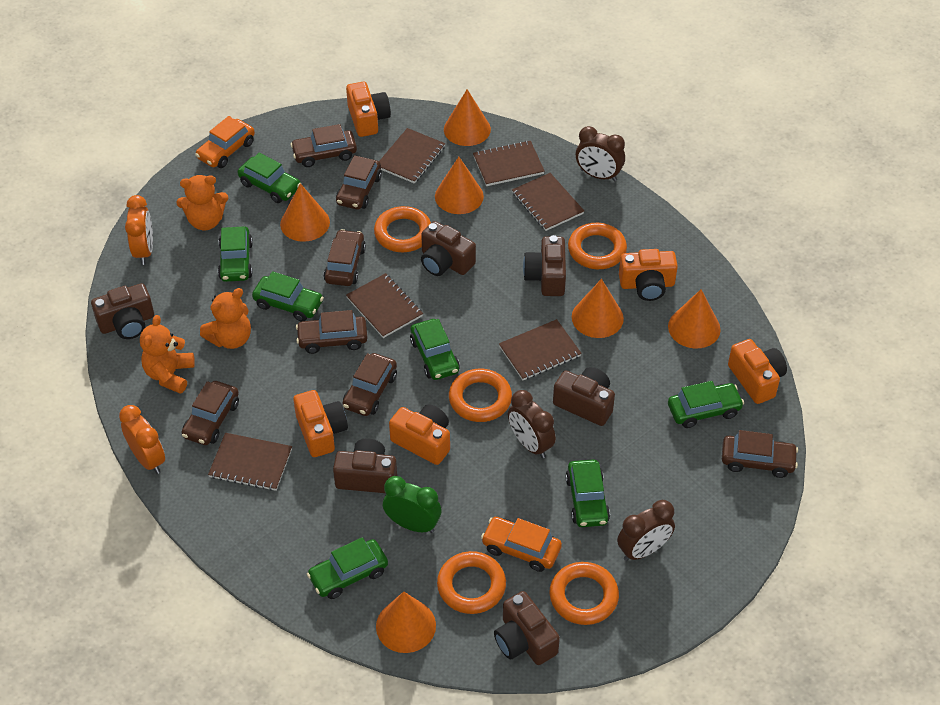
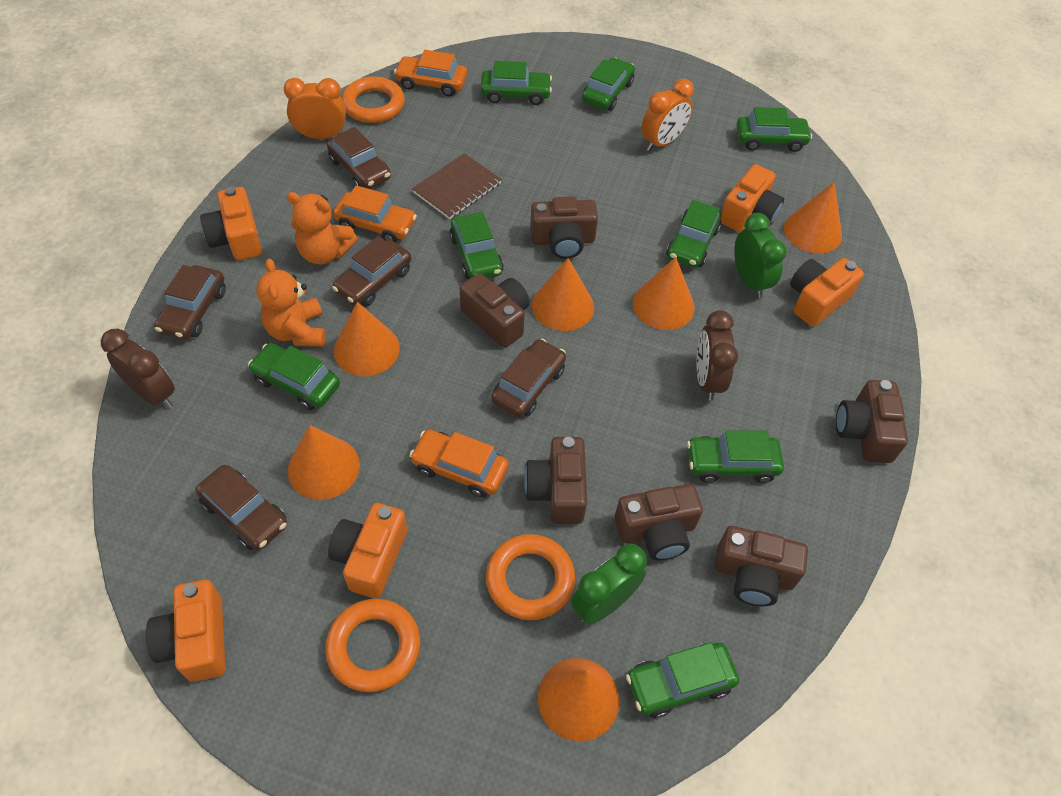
brown car: [182,381,239,445] [290,124,357,167] [296,310,367,354] [324,229,366,286] [336,155,382,210] [342,353,397,416] [722,430,798,478] = 7 -> [154,265,226,339] [195,465,287,550] [327,127,391,189] [332,236,411,307] [491,339,566,417] = 5
brown clock: [508,390,556,458] [576,126,625,181] [617,500,675,561] = 3 -> [101,329,175,408] [697,310,738,401] = 2
brown notebook: [208,433,292,491] [346,273,423,338] [379,128,445,184] [473,141,545,186] [499,319,582,380] [512,173,584,231] = 6 -> [412,153,502,219] = 1
green car: [218,226,253,282] [238,153,301,203] [252,271,324,321] [307,537,388,599] [410,319,460,380] [565,459,610,527] [668,381,744,428] = 7 -> [248,343,340,410] [449,212,504,279] [481,61,552,105] [582,57,635,111] [626,642,739,718] [666,200,721,268] [687,430,784,483] [736,107,812,152] = 8
green clock: [383,476,441,533] = 1 -> [571,544,647,624] [734,213,787,298] = 2
orange car: [195,116,255,168] [481,517,562,572] = 2 -> [333,185,417,243] [394,50,467,96] [409,429,509,498] = 3
orange ring: [374,206,431,252] [437,551,506,614] [449,369,512,422] [549,562,619,625] [568,223,627,269] = 5 -> [325,599,420,692] [342,76,405,123] [486,534,575,620] = 3
orange teddy bear: [140,315,195,394] [177,175,228,230] [200,288,251,349] = 3 -> [256,259,326,347] [286,192,358,265] = 2

